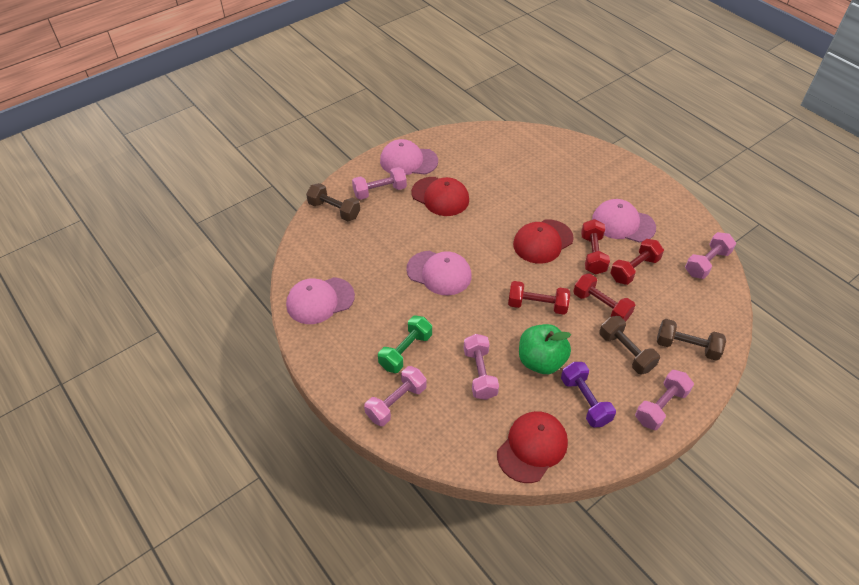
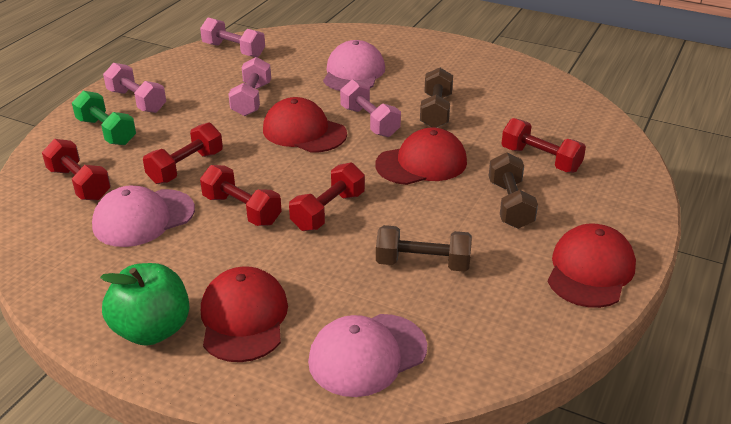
pink cap: [286,277,355,324] [380,139,438,175] [406,251,472,295] [592,199,656,243] = 4 -> [92,186,195,247] [308,314,427,397] [323,40,385,91] = 3
pink dumbbell: [352,167,407,200] [364,366,427,426] [464,334,499,400] [635,370,694,430] [685,232,736,279] = 5 -> [103,63,166,113] [200,17,265,57] [228,57,271,116] [340,79,401,137] = 4
purple dumbbell: [561,362,616,428] = 1 -> none = 0
red cap: [411,177,469,216] [497,411,568,483] [513,219,574,264] = 3 -> [201,266,288,362] [263,97,347,153] [375,127,467,185] [548,224,636,308] = 4
red dumbbell: [508,281,570,315] [573,273,635,322] [581,219,610,274] [610,239,664,285] = 4 -> [42,139,111,201] [143,122,223,184] [200,165,282,226] [289,162,365,231] [501,118,586,173] = 5

